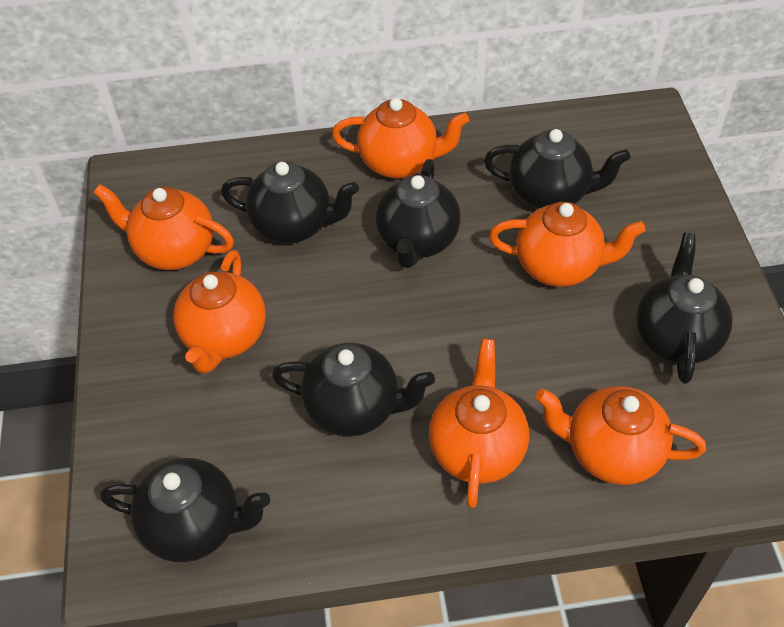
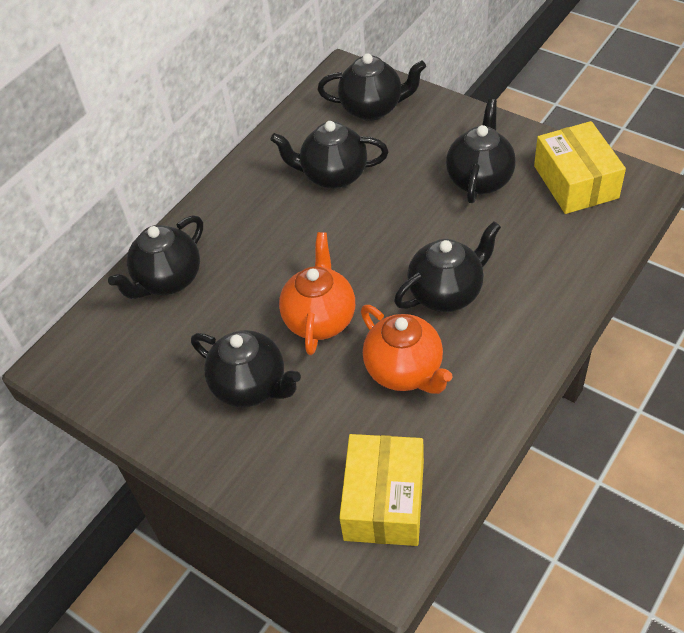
orange teapot: [93,184,234,270] [173,250,266,374] [332,98,469,179] [429,339,529,508] [489,202,646,287] [535,386,706,485] = 6 -> [279,232,355,355] [361,305,453,394] = 2
yellow box: none = 0 -> [339,434,424,546] [534,121,626,214] = 2

